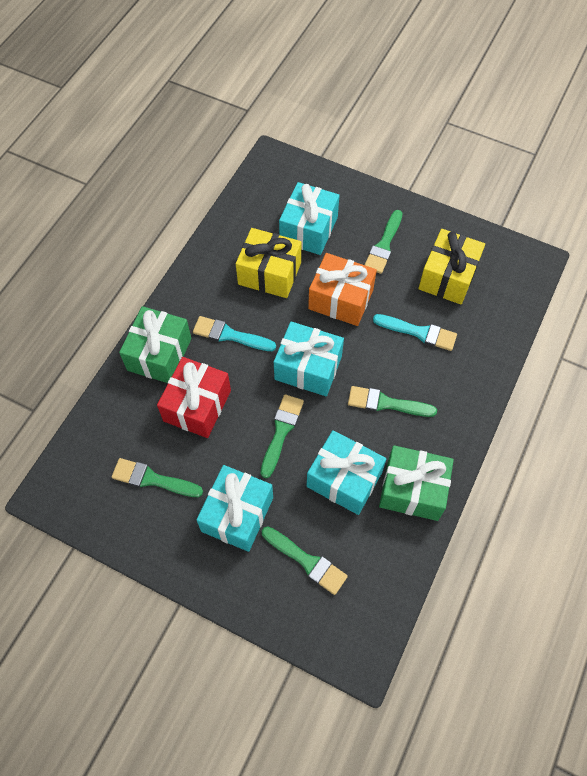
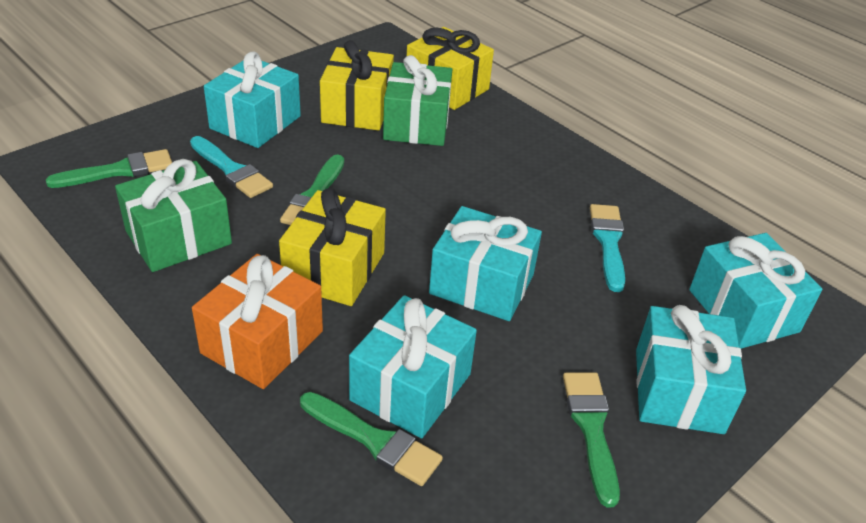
green brush: [111,458,203,497] [261,394,304,478] [262,526,348,595] [348,386,437,417] [365,210,403,274] = 5 -> [46,149,172,188] [280,154,344,225] [300,392,443,486] [563,372,620,507] = 4
red gift: [157,357,231,438] = 1 -> none = 0
turquoise gift: [196,465,273,552] [274,321,344,396] [279,182,340,255] [307,430,386,515] = 4 -> [204,51,301,148] [349,295,477,438] [429,206,542,321] [636,305,746,434] [689,233,823,349] = 5
yellow gift: [236,228,301,298] [418,229,485,304] = 2 -> [279,188,386,306] [320,40,394,131] [407,27,494,110] = 3

